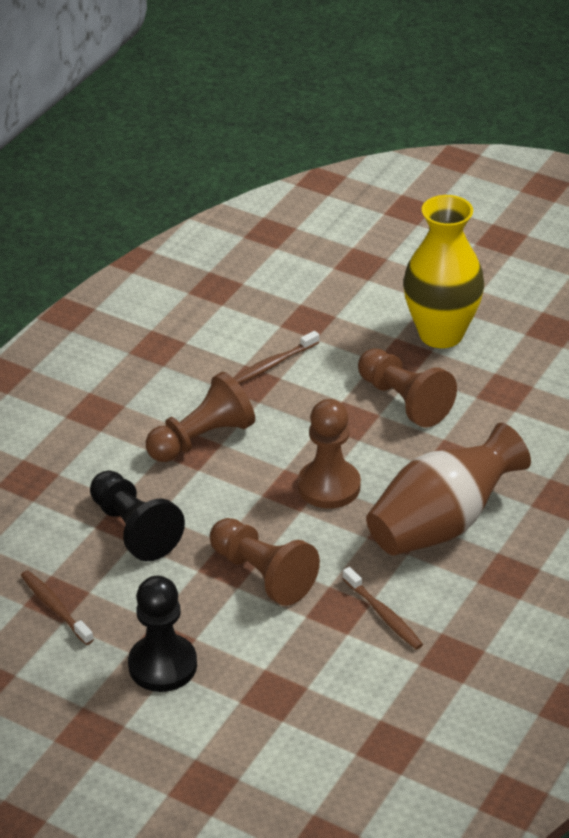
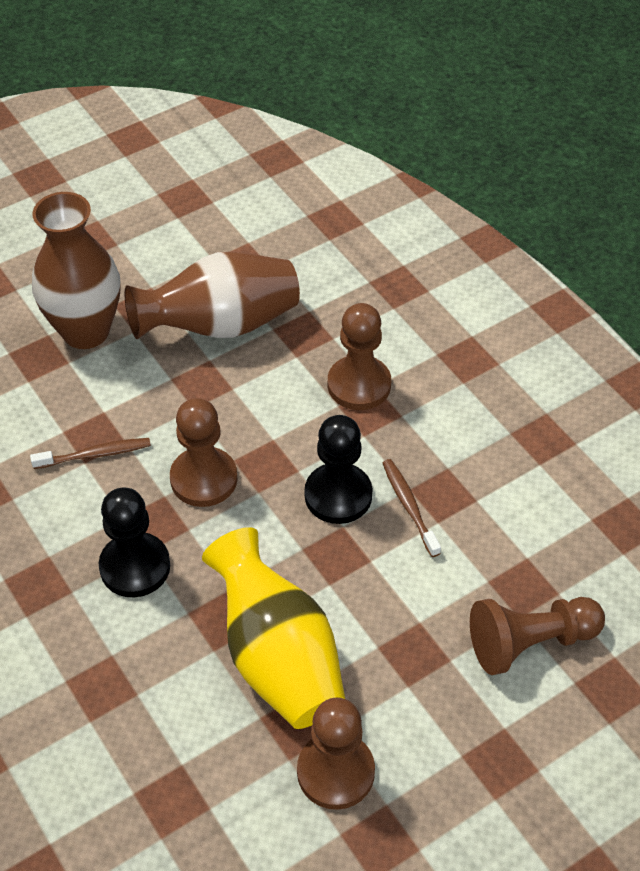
brown toothbrush: [21,570,94,645] [234,331,319,384] [342,567,423,650] = 3 -> [30,438,151,469] [383,459,441,557] = 2
brown vase: [366,423,531,556] = 1 -> [32,192,120,349] [125,252,300,339] = 2

